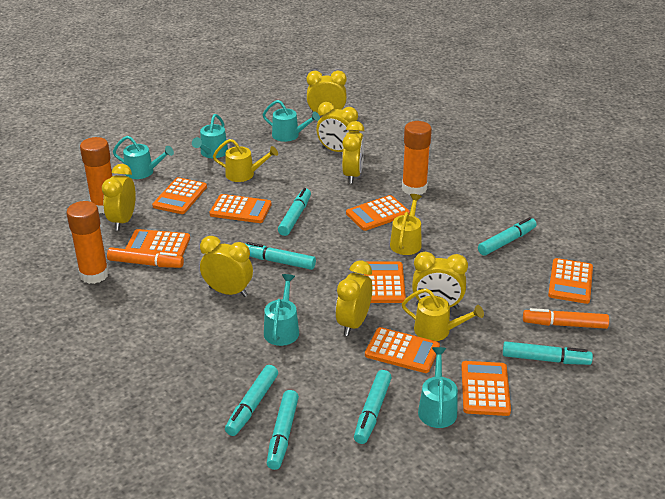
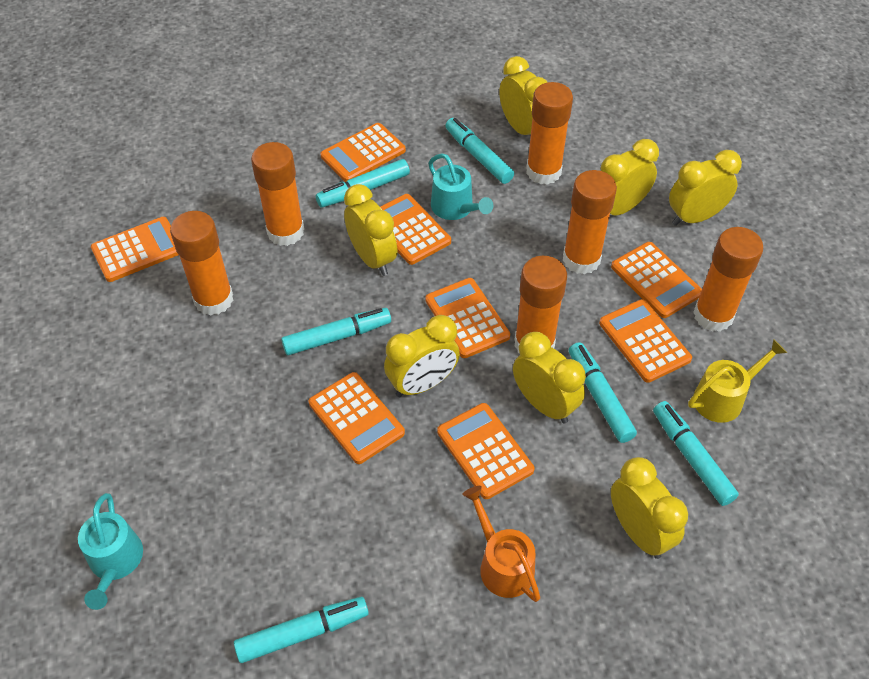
orange glue stick: [66,201,109,284] [80,137,112,214] [402,121,432,195] = 3 -> [170,211,233,316] [251,142,304,246] [515,256,567,354] [526,82,573,185] [563,170,617,274] [693,227,763,332] = 6
orange marker: [107,247,184,268] [523,308,609,329] = 2 -> none = 0
orange watering can: none = 0 -> [462,486,540,602] = 1
turquoise marker: [225,365,278,436] [244,242,316,270] [267,390,299,470] [278,188,311,236] [354,370,392,444] [478,217,537,256] [503,341,593,365] = 7 -> [234,597,369,663] [281,308,391,355] [316,159,410,208] [445,118,514,184] [569,342,637,443] [653,401,739,506] = 6
turquoise watering can: [113,136,174,179] [192,114,228,158] [263,100,320,142] [264,274,299,346] [418,347,458,428] = 5 -> [78,493,143,610] [429,153,493,220] = 2
yellow watering can: [213,139,278,182] [390,194,422,255] [402,288,484,341] = 3 -> [688,339,787,423] = 1

